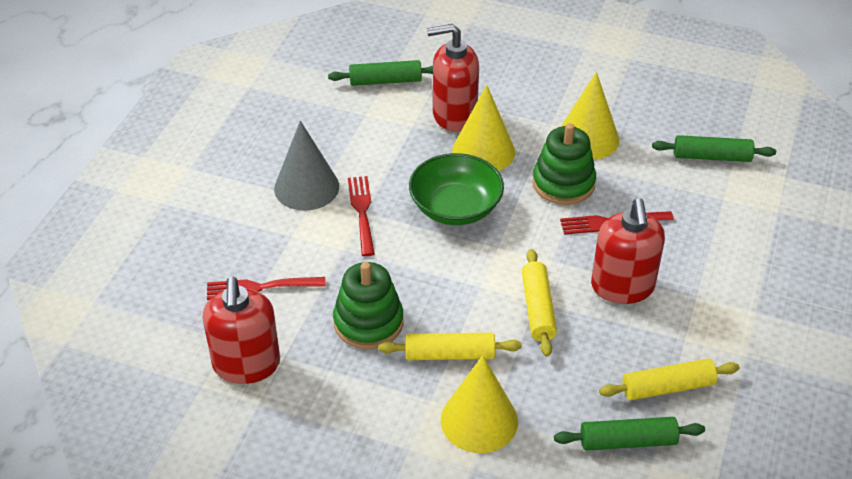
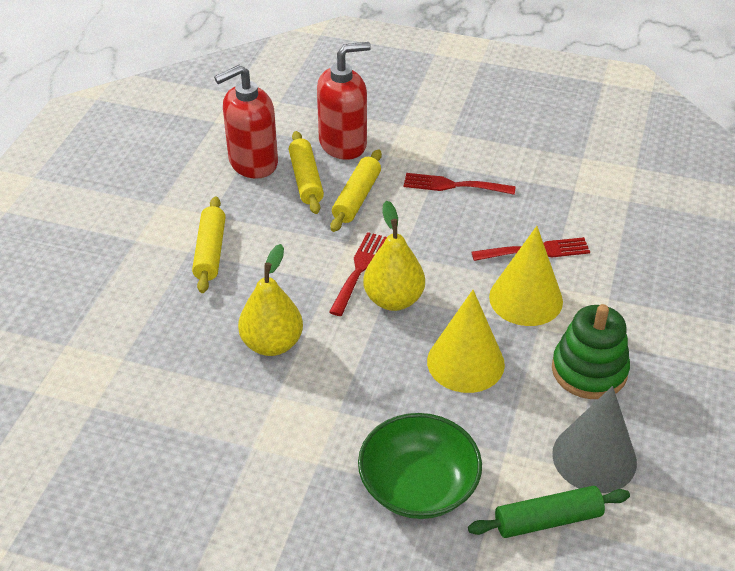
green rolling pin: [328,60,433,86] [554,417,705,451] [652,135,776,162] = 3 -> [468,486,630,538] = 1
green stacking toy: [333,262,404,349] [532,123,596,205] = 2 -> [552,304,630,399] = 1
red soap dispenser: [203,277,280,384] [427,24,479,132] [591,198,665,304] = 3 -> [214,65,278,179] [317,42,371,160] = 2
yellow cone: [441,355,518,453] [452,85,515,171] [561,72,619,160] = 3 -> [427,290,505,393] [489,226,563,326] = 2
yellow pear: none = 0 -> [238,244,303,356] [363,200,425,311] = 2

